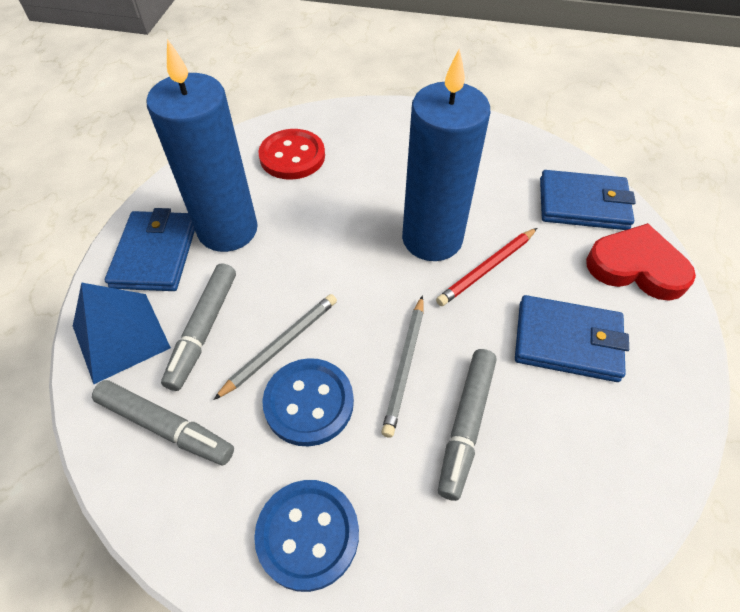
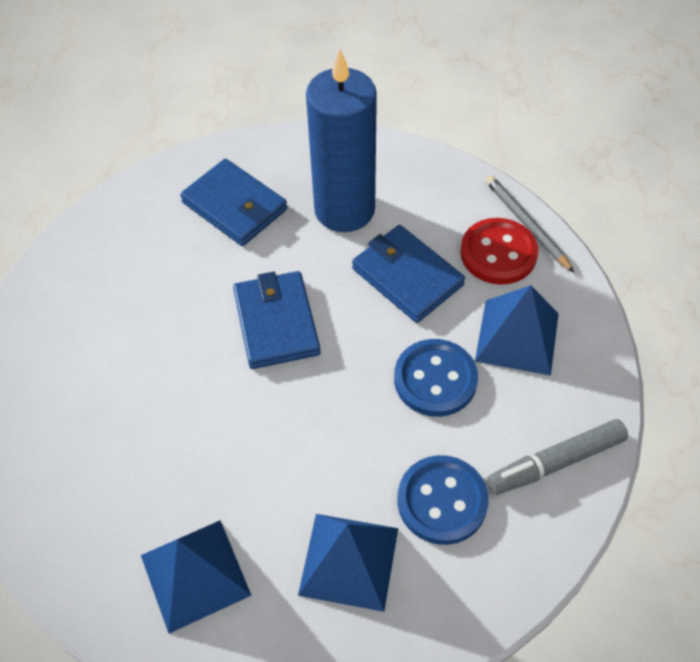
blue candle: [146,39,258,252] [402,49,490,261] = 2 -> [306,49,377,232] = 1
blue pyramid: [73,282,171,384] = 1 -> [141,520,252,633] [298,514,398,612] [475,285,559,376] = 3
grey marker: [92,380,234,465] [161,263,236,391] [438,349,497,501] = 3 -> [487,419,628,495] = 1
grey pencil: [214,294,337,400] [382,295,424,438] = 2 -> [485,175,574,272] = 1
red heart: [586,223,696,301] = 1 -> none = 0
red pencil: [436,228,537,306] = 1 -> none = 0

